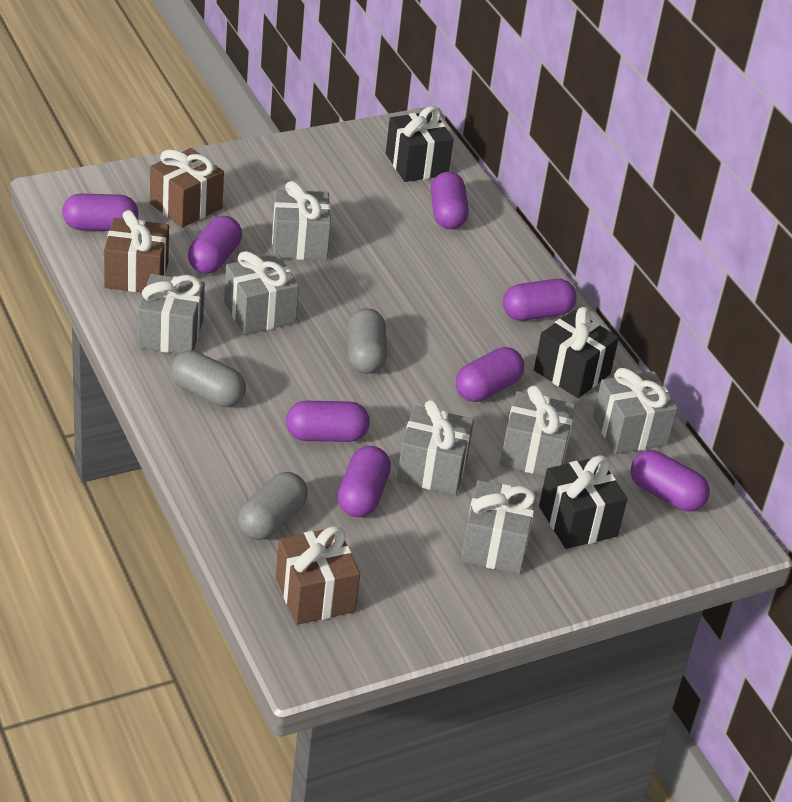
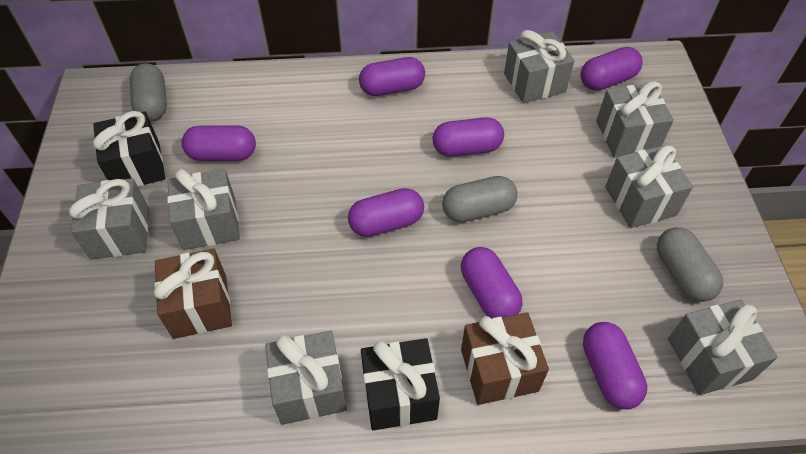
black gift: [386,106,454,182] [534,307,619,398] [539,455,627,549] = 3 -> [93,111,166,187] [361,338,440,430] = 2
brown gift: [104,210,169,292] [150,148,224,228] [276,526,360,625] = 3 -> [154,249,232,339] [461,312,549,405] = 2
purple capsule: [62,194,139,231] [188,216,242,274] [286,401,370,442] [338,446,391,517] [431,172,469,229] [456,347,524,402] [503,279,577,321] [630,450,710,511] = 8 -> [182,125,256,161] [348,188,424,237] [359,57,425,96] [433,117,504,157] [461,247,522,319] [580,47,643,90] [583,322,647,409] = 7

